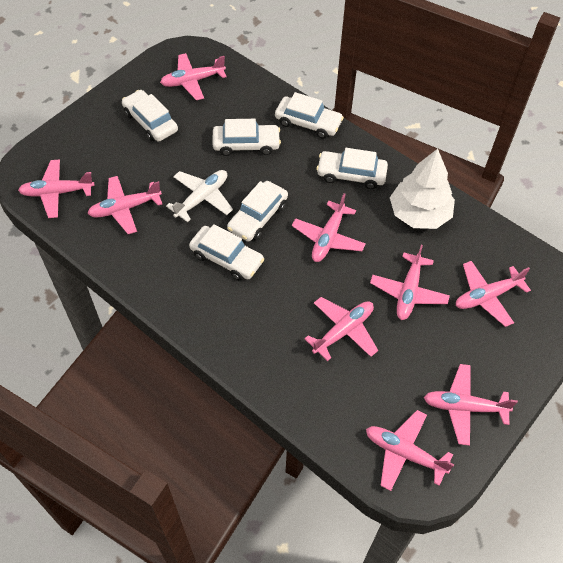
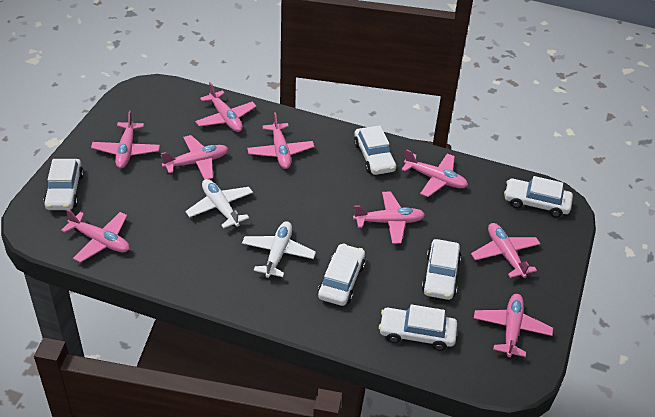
white plane: [166,170,233,222] = 1 -> [185,179,253,229] [242,221,316,278] = 2
white tree: [390,149,455,229] = 1 -> none = 0

